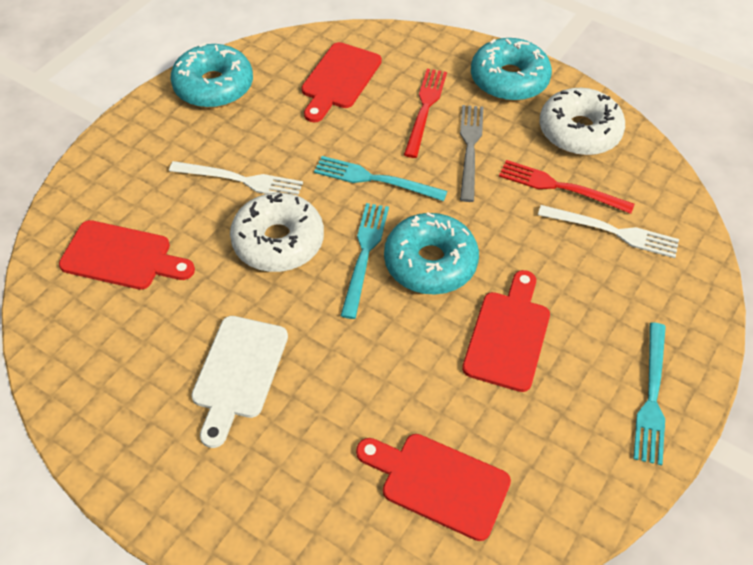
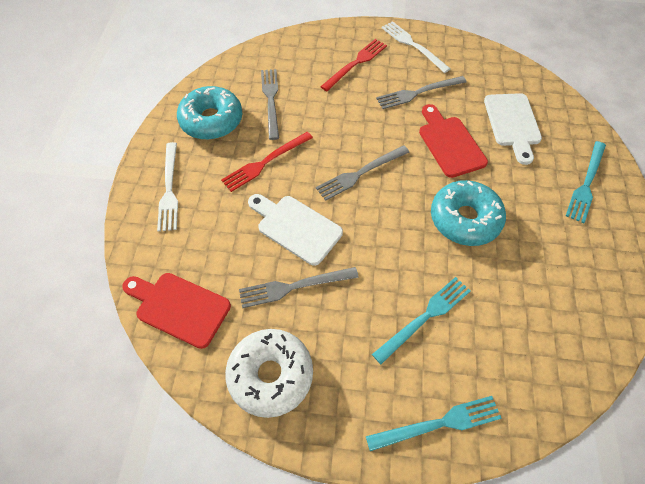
grey fork: [460,105,483,202] = 1 -> [239,267,359,308] [261,69,279,140] [316,145,410,201] [376,76,466,109] = 4
red cutting board: [59,220,195,290] [302,42,382,122] [356,434,511,541] [462,270,550,392] = 4 -> [122,273,231,349] [419,104,488,178] = 2
turquoise donut: [170,43,253,108] [384,212,479,295] [471,38,552,101] = 3 -> [177,86,242,140] [431,180,506,246] = 2
white cutting board: [191,316,288,448] = 1 -> [248,194,343,266] [484,93,542,165] = 2
white donut: [230,193,324,272] [540,88,625,156] = 2 -> [225,329,313,418] = 1

